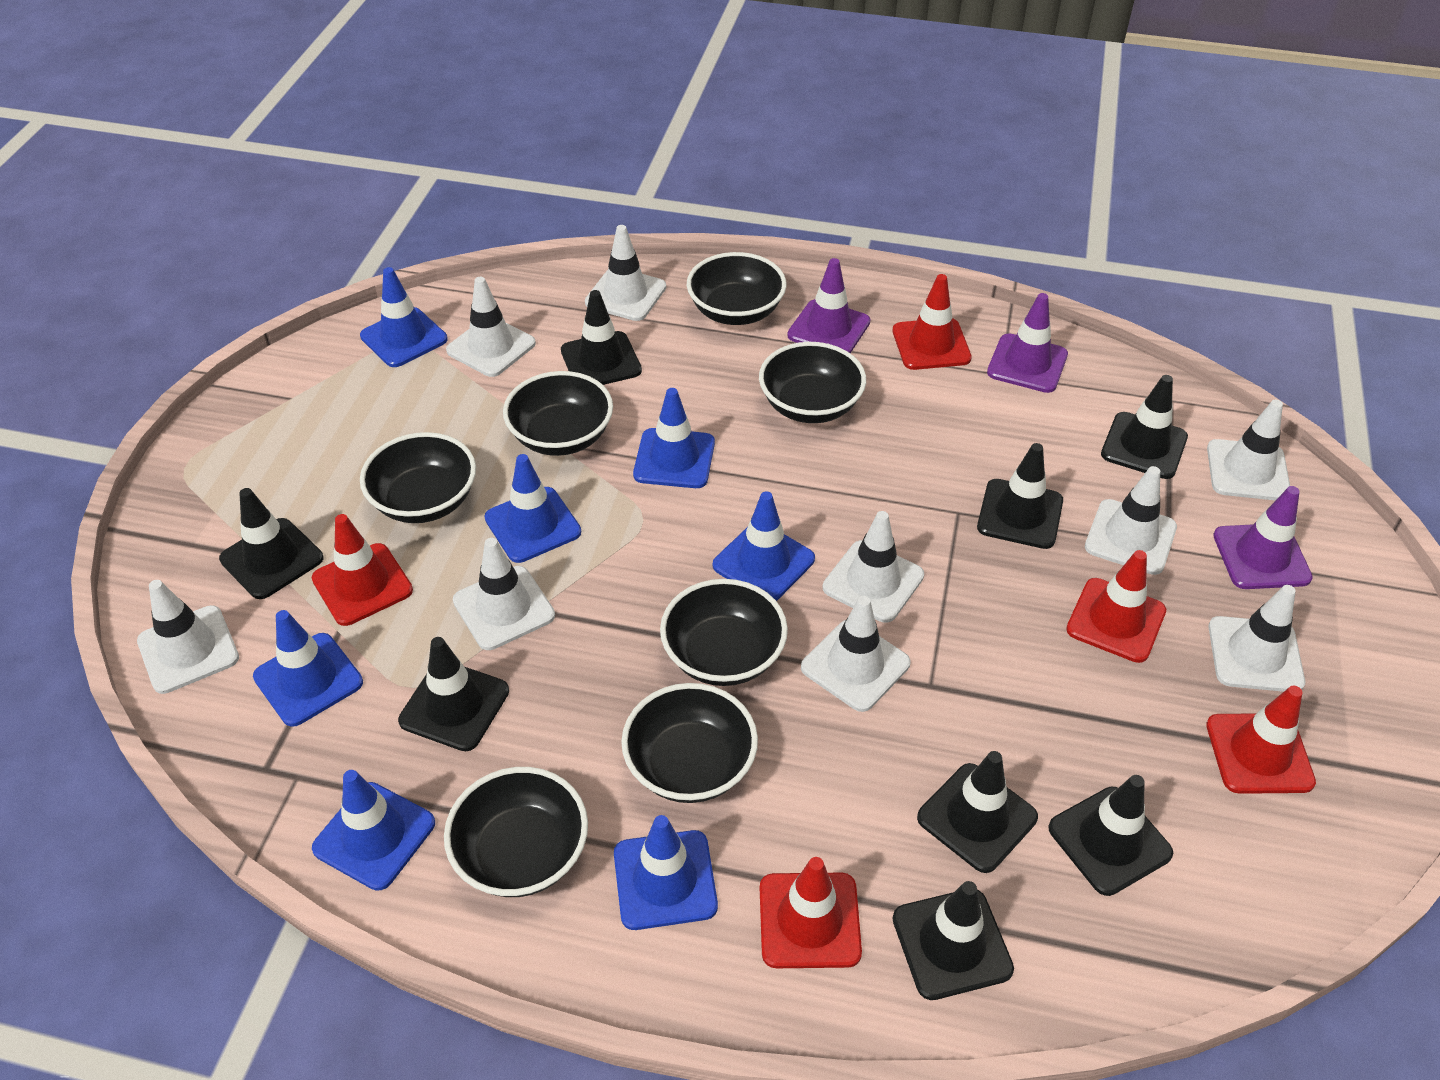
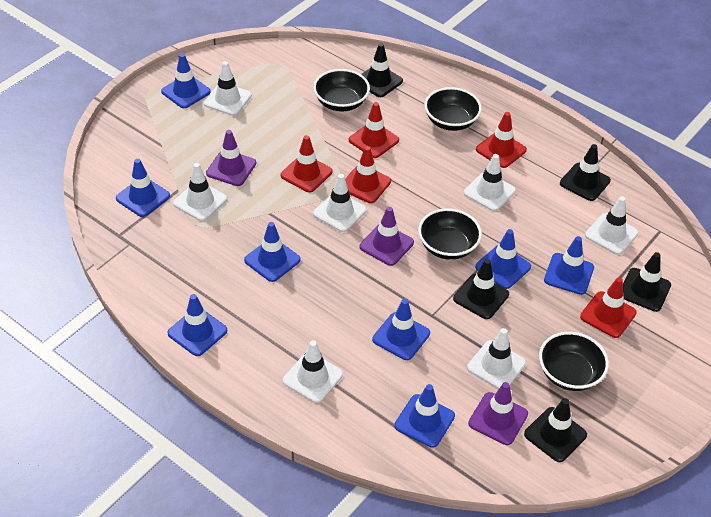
black bowl: [360,432,476,523] [444,767,588,897] [503,371,613,456] [621,683,758,803] [660,579,788,686] [687,252,786,325] [759,342,866,423] = 7 -> [313,69,370,111] [418,208,482,260] [424,87,482,131] [539,332,609,391] = 4
black traffic cone: [219,488,323,599] [398,637,509,751] [561,290,642,385] [893,881,1014,1000] [917,751,1038,873] [977,443,1063,549] [1048,775,1173,896] [1101,375,1188,479] = 8 -> [361,43,403,97] [453,259,509,319] [524,398,587,462] [560,144,611,201] [623,252,671,312] = 5
blue traffic cone: [253,610,363,727] [312,770,435,891] [360,267,448,367] [484,454,581,563] [614,815,718,930] [633,388,715,488] [713,491,815,601] = 7 -> [116,159,170,217] [161,53,211,108] [167,294,227,356] [244,222,301,282] [372,299,430,360] [394,384,455,448] [475,229,531,289] [544,236,594,295] = 8
white traffic cone: [137,580,239,694] [446,277,536,377] [453,538,555,650] [585,225,666,321] [801,596,911,712] [823,511,924,623] [1085,466,1177,575] [1207,400,1290,501] [1209,585,1305,692] = 9 -> [173,163,227,221] [204,61,252,116] [283,340,343,403] [313,174,367,232] [464,154,516,211] [467,328,526,389] [585,196,638,255] = 7

